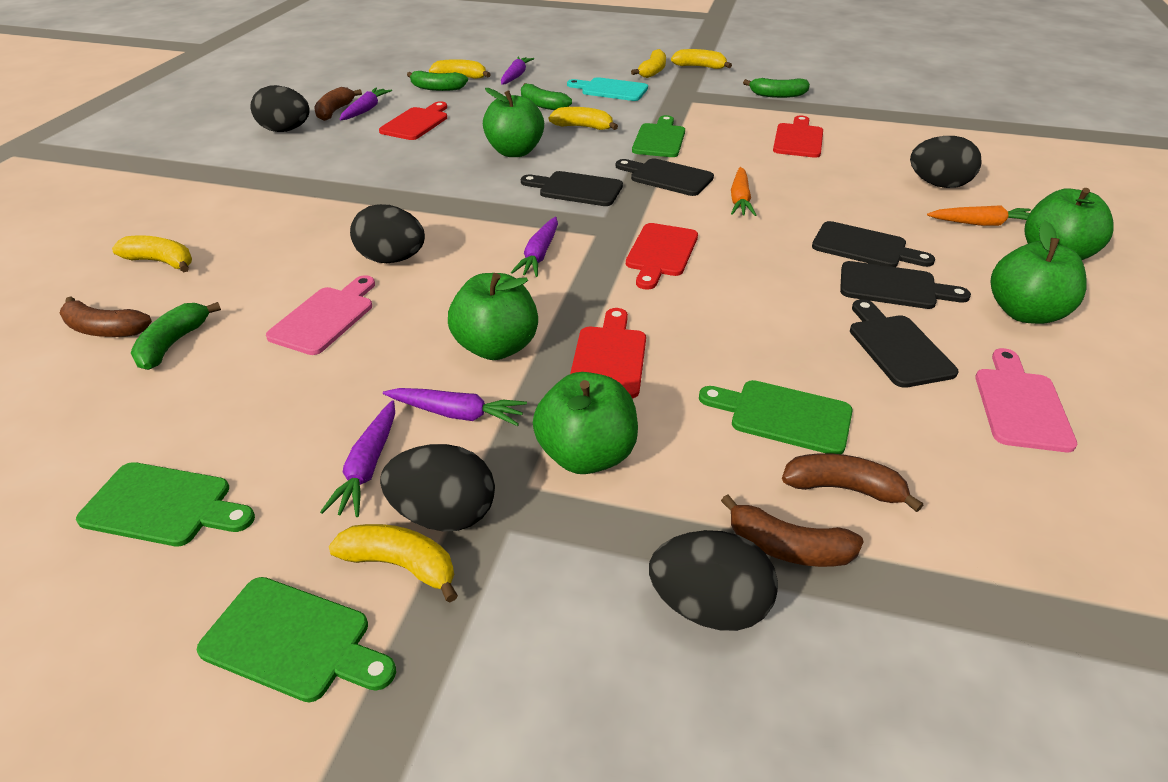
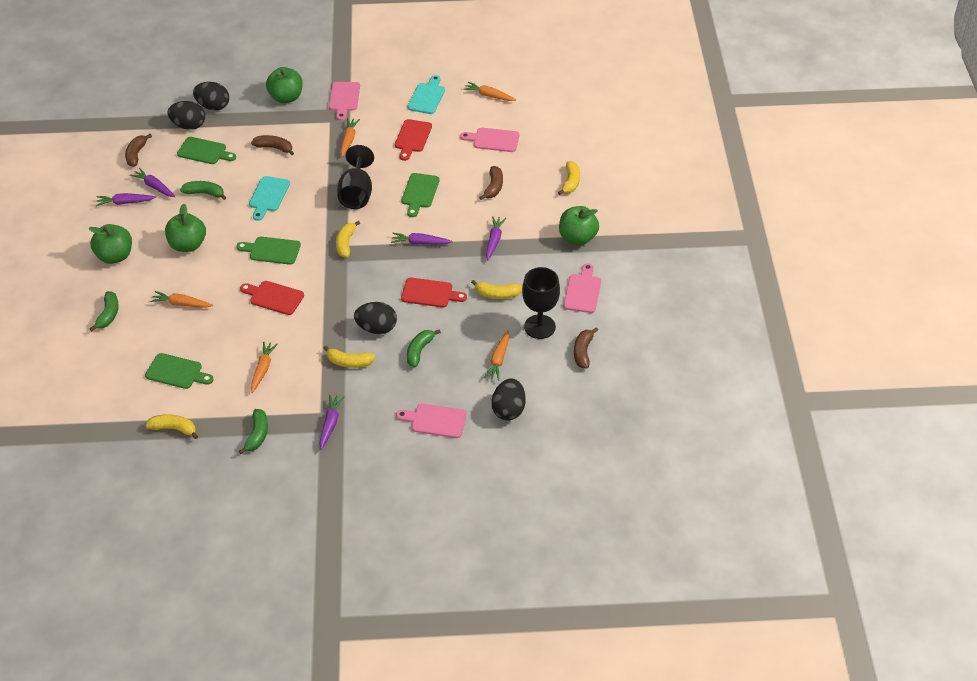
black cutting board: [521,171,623,206] [616,158,714,196] [812,221,935,267] [840,261,971,309] [850,299,958,388] = 5 -> none = 0
black egg: [250,85,309,132] [350,204,425,263] [380,444,495,531] [649,530,778,631] [910,136,982,188] = 5 -> [168,101,205,130] [193,82,229,111] [354,302,397,334] [492,378,526,420] = 4
black goblet: none = 0 -> [337,145,374,209] [522,267,560,339] = 2
green apple: [448,273,538,360] [483,88,544,157] [533,372,638,474] [991,221,1086,324] [1024,188,1114,260] = 5 -> [89,224,132,264] [165,204,206,252] [266,67,303,103] [559,206,599,245] = 4
orange carrot: [731,167,756,216] [927,205,1031,226] = 2 -> [150,291,213,308] [251,341,278,393] [341,118,360,157] [463,82,516,101] [484,330,509,381] = 5
pink cutting board: [266,275,375,355] [975,348,1078,452] = 2 -> [329,82,360,121] [396,404,467,438] [460,128,519,152] [564,263,601,313] = 4
red cutting board: [379,101,447,140] [570,308,646,399] [626,223,698,290] [773,116,823,158] = 4 -> [240,281,304,315] [395,119,432,161] [401,278,467,307] = 3
turquoise cutting board: [567,77,648,101] = 1 -> [249,176,290,221] [408,75,445,114] = 2
yellow banana: [112,235,192,272] [329,524,458,603] [429,59,491,79] [549,107,618,130] [631,49,666,78] [671,49,732,69] = 6 -> [146,414,198,439] [324,346,375,368] [336,221,360,258] [471,280,522,299] [558,161,580,195] = 5

